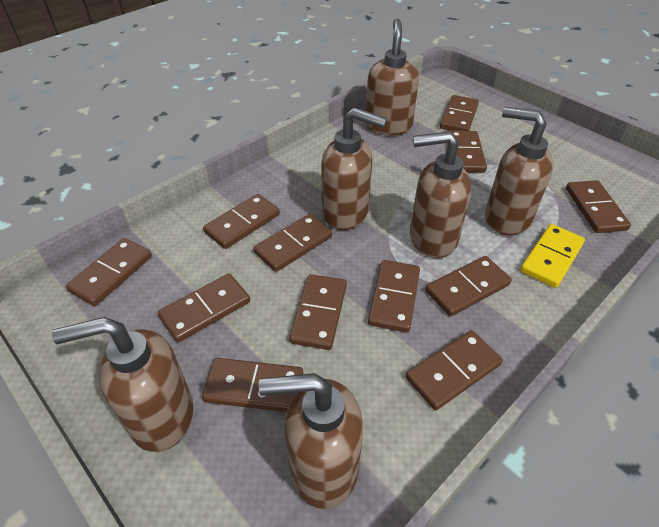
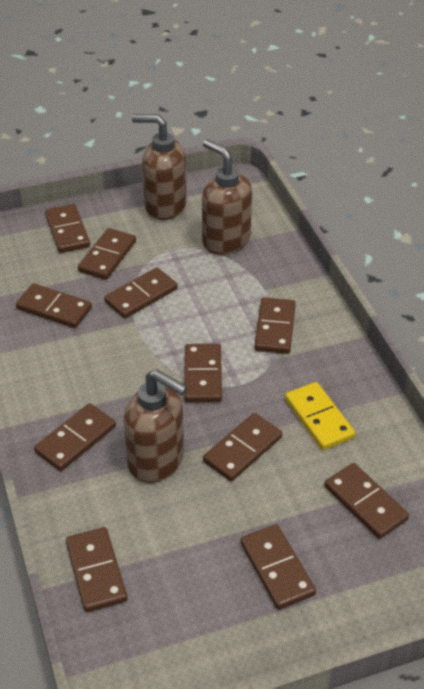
brown domino: [66,238,152,306] [158,273,250,343] [202,358,303,412] [203,194,280,249] [253,214,332,272] [289,274,347,350] [368,260,420,333] [406,330,503,410] [425,256,512,317] [440,95,479,131] [450,130,487,173] [566,180,631,233] = 12 -> [16,283,92,328] [34,403,116,471] [45,204,90,253] [66,527,127,612] [78,228,136,280] [104,267,178,319] [184,344,222,403] [203,413,282,481] [240,524,316,610] [254,297,296,354] [324,463,409,539] = 11
brown soap dispenser: [52,317,193,452] [259,373,363,509] [321,107,387,230] [365,19,419,136] [410,131,472,258] [485,107,553,236] = 6 -> [124,369,188,483] [132,114,187,220] [202,139,252,255] = 3

